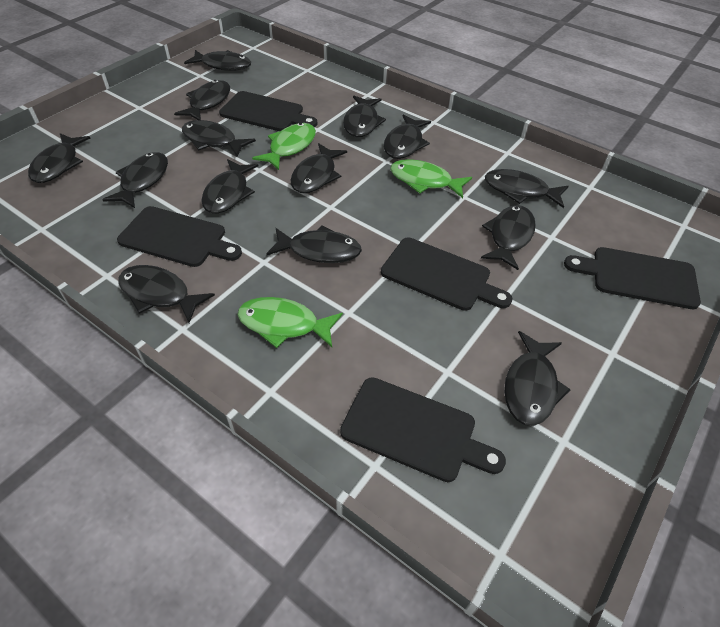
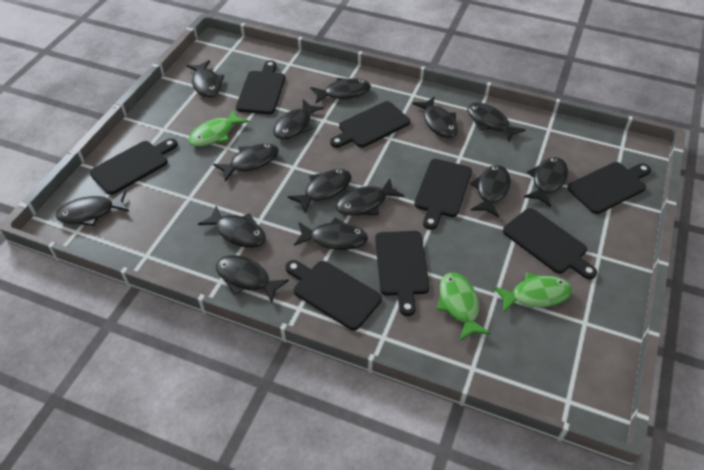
black cutting board: [117,206,242,267] [219,91,317,131] [340,377,506,482] [381,238,513,311] [564,247,701,309] = 5 -> [89,138,177,195] [236,60,285,114] [285,260,382,331] [330,101,410,148] [375,231,430,316] [414,159,472,230] [503,208,597,279] [567,162,651,214] = 8

